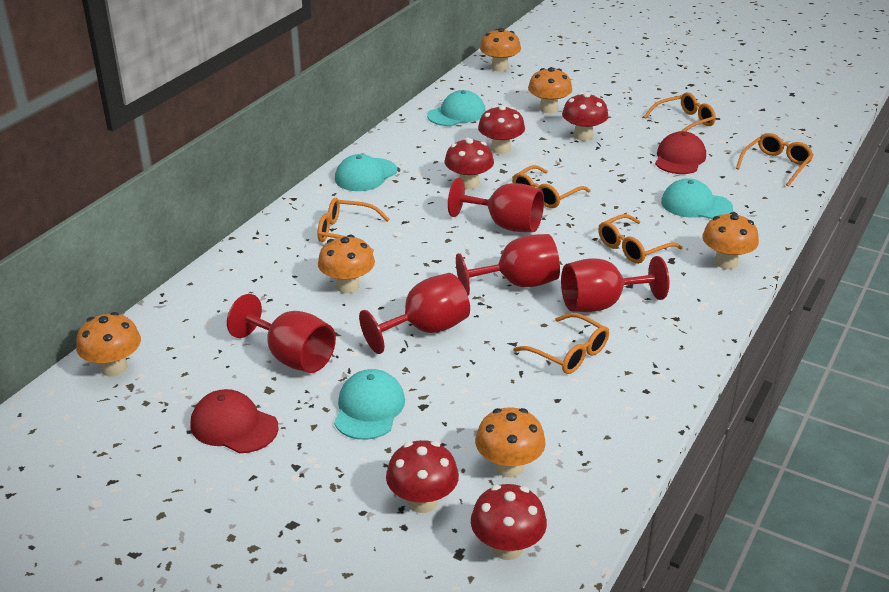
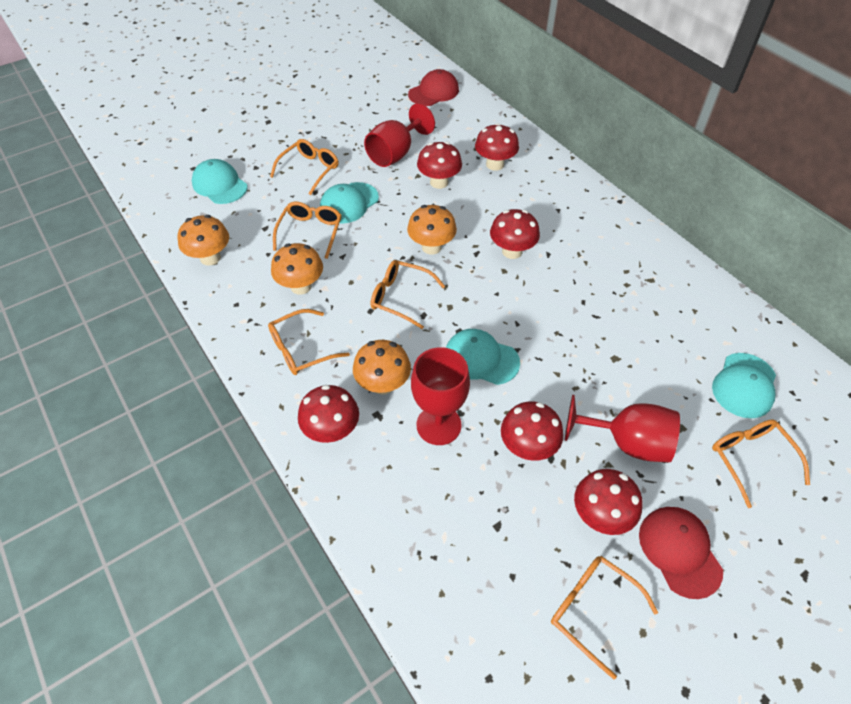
orange mushroom: [76,312,141,376] [318,235,375,293] [475,407,546,478] [480,28,521,72] [528,67,572,113] [702,212,759,269] = 6 -> [178,215,229,266] [271,243,323,295] [353,340,411,395] [407,205,457,254] = 4
red goblet: [227,294,336,373] [359,273,470,354] [448,178,544,232] [456,234,560,296] [561,256,669,312] = 5 -> [364,103,435,167] [411,347,470,445] [565,395,680,462] = 3
red mushroom: [386,440,459,513] [445,138,494,189] [471,484,547,560] [478,105,525,154] [562,93,608,141] = 5 -> [298,385,359,443] [417,141,462,189] [475,123,519,171] [490,209,540,259] [501,401,563,461] [574,469,642,535] = 6

